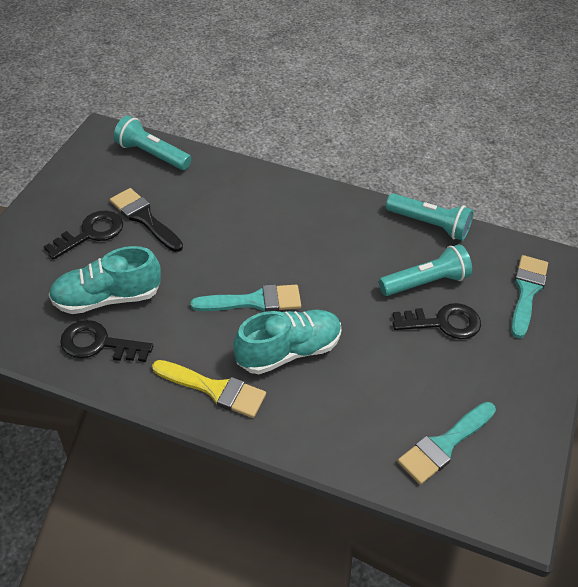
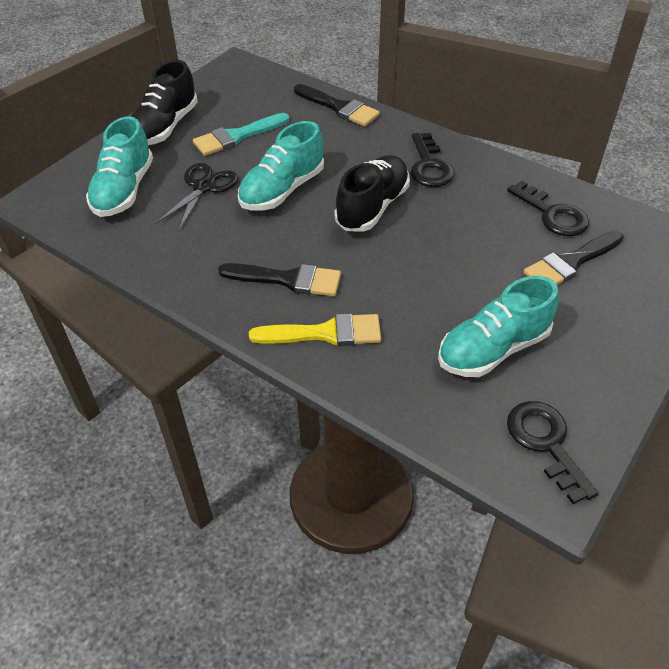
black brush: [110,188,183,252] = 1 -> [218,263,341,296] [294,84,380,126] [523,231,624,285] = 3
black scissors: none = 0 -> [155,163,238,232] = 1
black shoe: none = 0 -> [131,60,198,145] [335,155,410,232] = 2
turquoise brush: [191,284,301,312] [398,402,496,485] [511,255,548,338] = 3 -> [193,113,289,156] = 1
turquoise flashlight: [114,116,192,170] [379,244,472,296] [386,193,474,241] = 3 -> none = 0
turquoise shoe: [49,246,161,314] [233,310,342,374] = 2 -> [86,116,153,217] [238,121,324,211] [438,276,559,377] = 3

